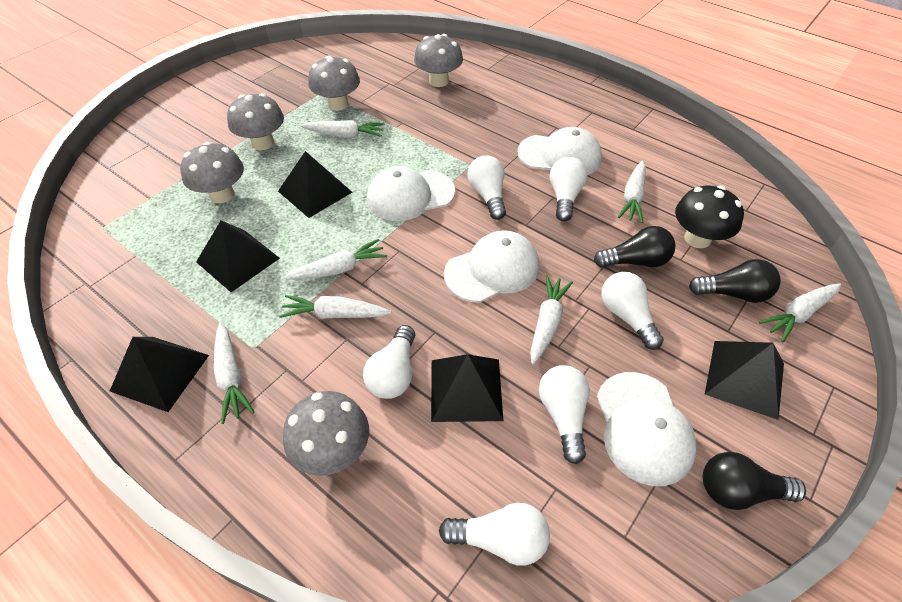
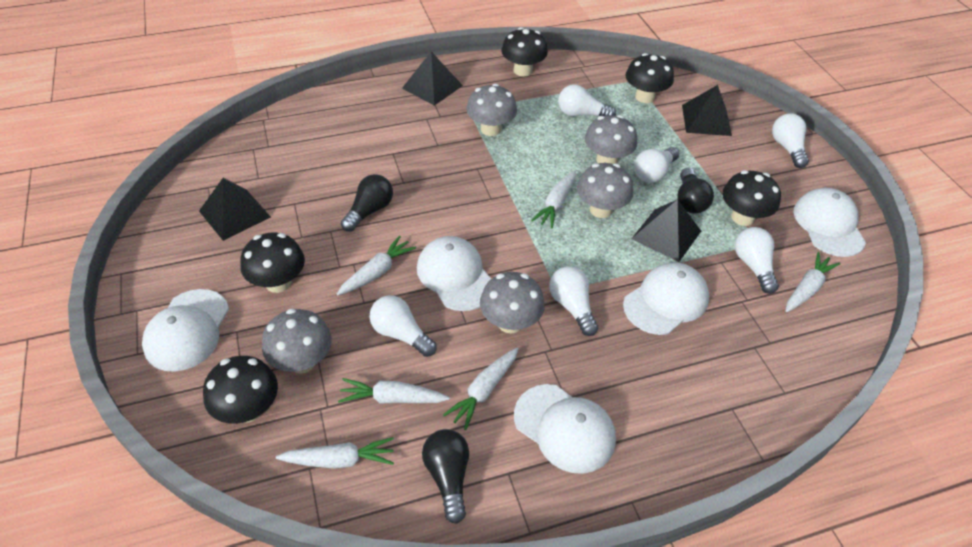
black mushroom: [675,186,744,248] = 1 -> [203,356,278,424] [240,233,305,293] [501,27,548,76] [625,53,674,103] [722,170,781,226] = 5
black pyramid: [110,337,209,412] [196,220,280,292] [278,151,352,218] [431,354,503,422] [705,341,784,420] = 5 -> [199,178,271,241] [402,51,463,106] [631,199,701,262] [682,85,732,136] = 4
white cap: [367,166,455,221] [444,230,540,303] [518,127,602,175] [597,372,697,486] = 4 -> [142,289,229,372] [417,236,491,311] [514,384,616,474] [623,263,709,335] [793,188,866,257] = 5
white carrot: [214,323,254,424] [279,295,391,319] [283,239,387,280] [301,120,385,138] [530,275,573,364] [618,160,646,223] [759,284,841,342] = 7 -> [276,437,394,469] [337,236,416,295] [338,378,450,404] [443,348,518,430] [531,171,576,228] [786,252,840,312] = 6

